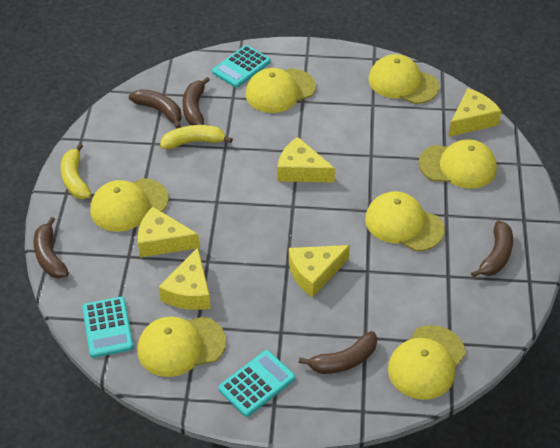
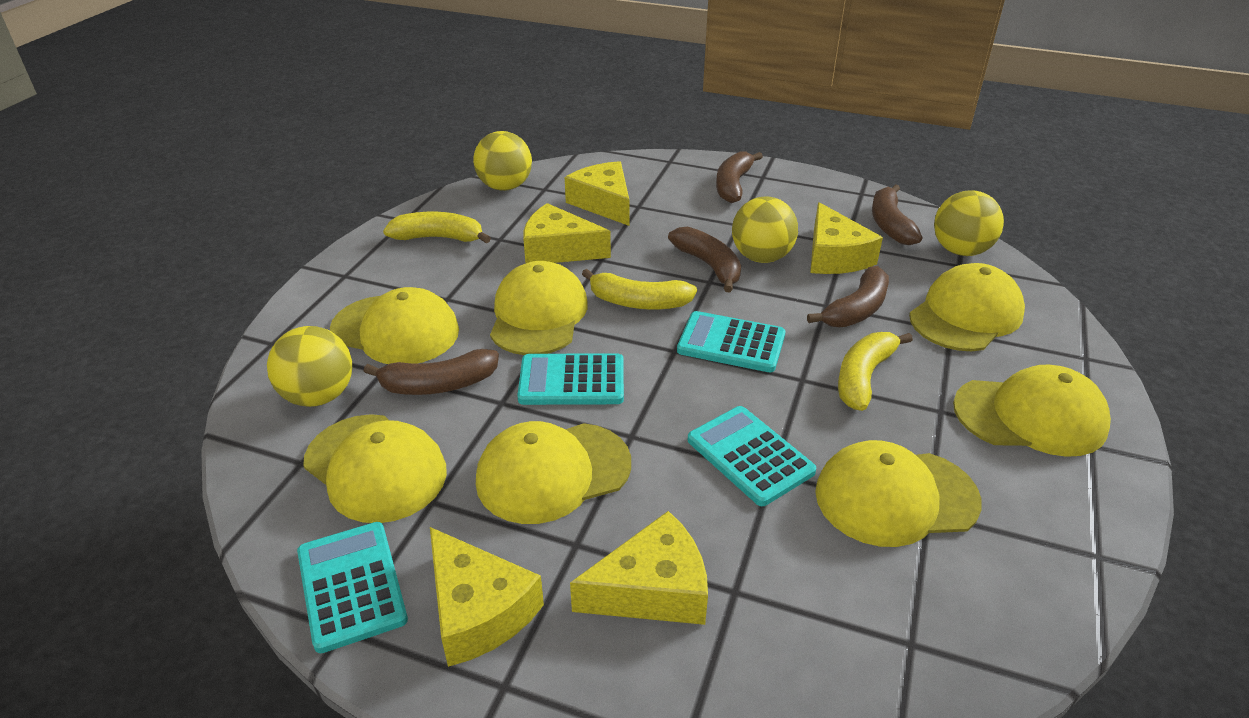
turquoise calculator: [82,297,134,358] [212,45,271,88] [218,350,295,417] = 3 -> [297,522,408,653] [517,353,624,405] [677,311,786,372] [688,406,816,506] = 4
yellow ball: none = 0 -> [267,326,352,407] [473,131,532,191] [732,196,798,263] [934,190,1004,256] = 4
yellow banana: [61,143,91,199] [160,125,233,149] = 2 -> [383,212,491,244] [582,269,697,310] [838,332,913,411] = 3

